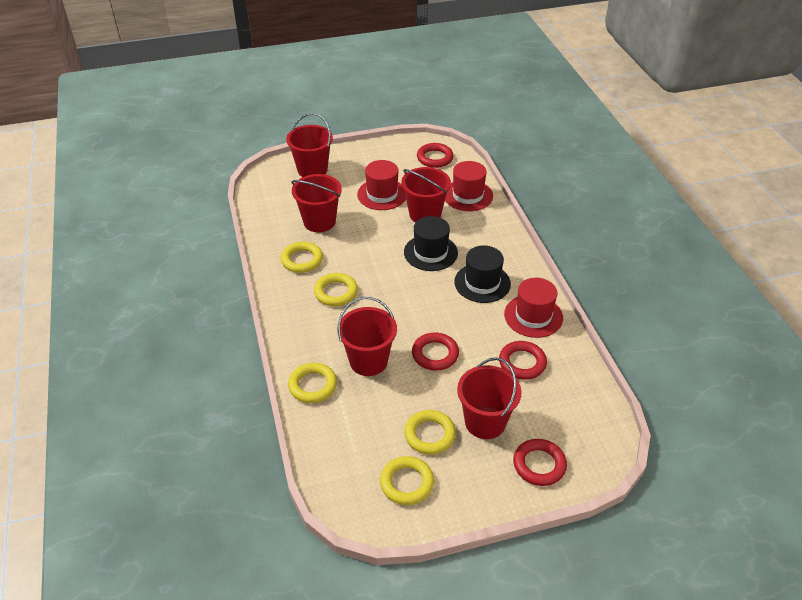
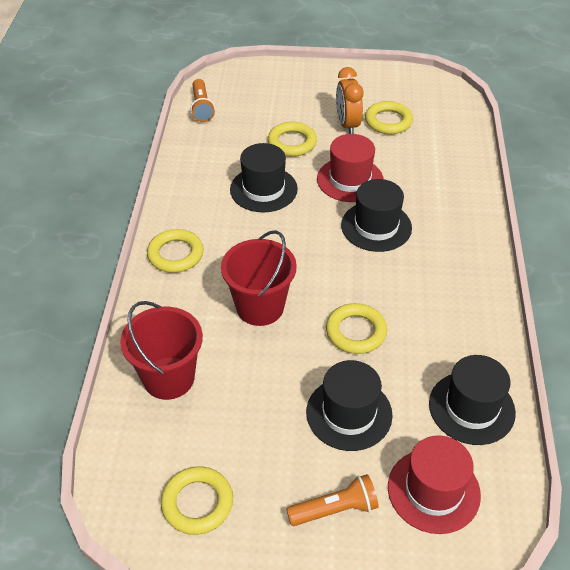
black hat: [404,216,458,271] [454,245,511,303] = 2 -> [230,143,298,212] [306,360,392,451] [341,179,412,252] [429,355,516,445] = 4
orange clock: none = 0 -> [336,67,363,134] = 1
orange flashlight: none = 0 -> [191,79,215,122] [286,474,379,526] = 2
red bucket: [286,113,333,177] [292,174,342,232] [338,297,397,376] [402,167,451,223] [457,357,522,439] = 5 -> [120,301,203,400] [221,230,297,326] = 2
red hat: [357,160,406,210] [445,161,493,211] [504,278,563,338] = 3 -> [317,134,384,202] [388,435,481,534] = 2
red ring: [412,332,459,371] [417,143,453,168] [499,341,547,380] [513,439,567,486] = 4 -> none = 0

